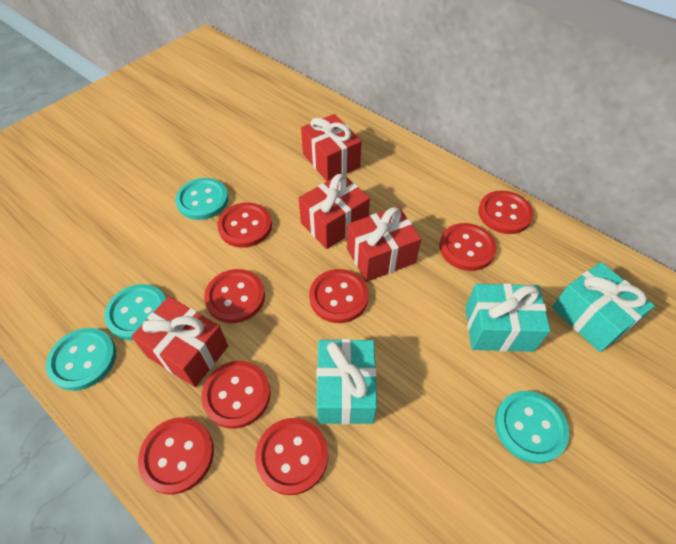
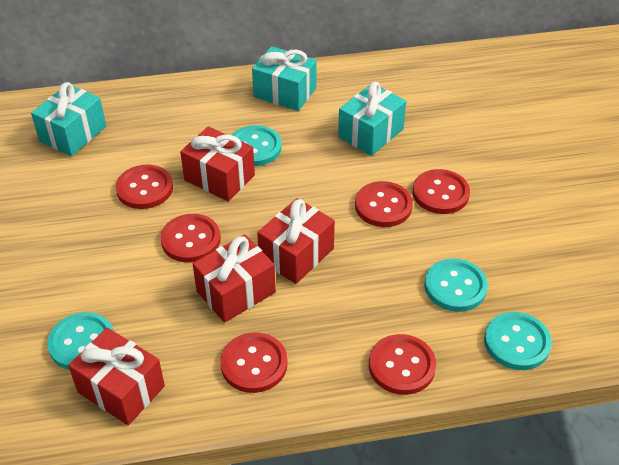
red button: [138,417,214,495] [201,361,271,429] [204,269,265,323] [217,202,272,248] [255,418,328,495] [309,269,369,323] [439,223,497,271] [478,190,534,234] = 8 -> [116,165,173,209] [160,214,221,262] [220,332,288,393] [355,181,413,227] [369,334,436,395] [413,169,470,214] = 6

